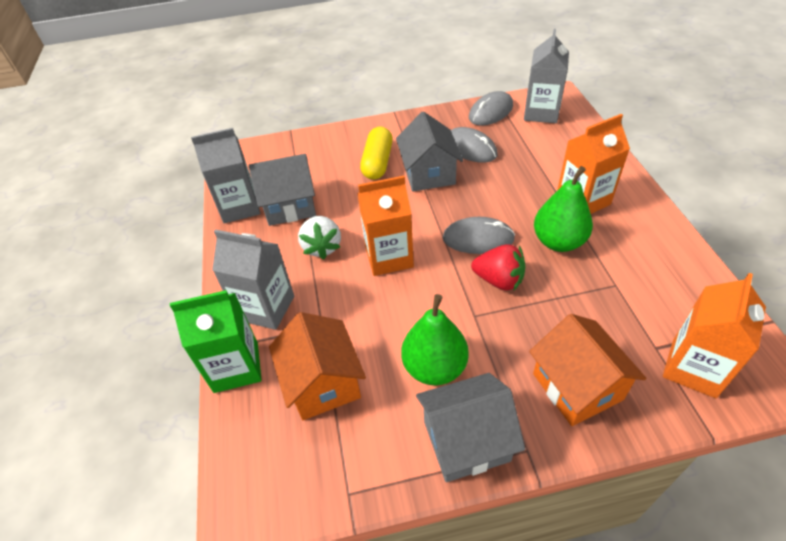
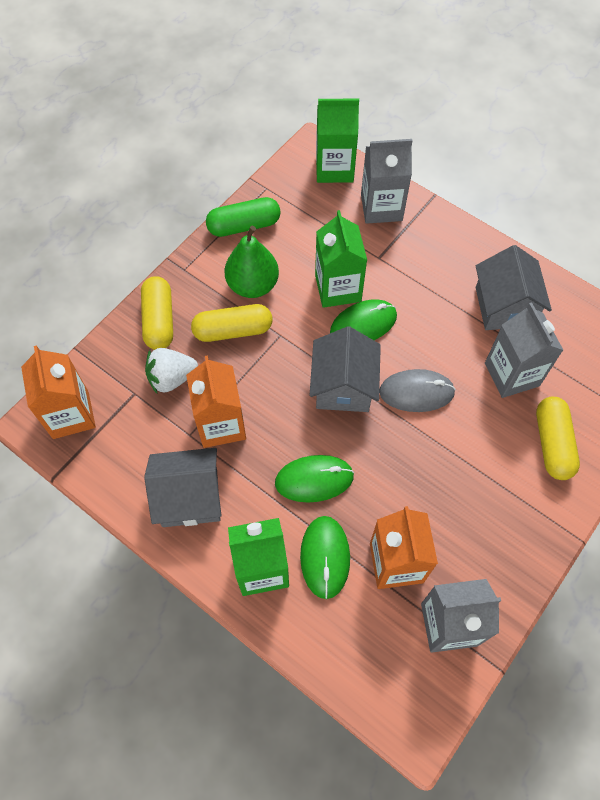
green capsule: none = 0 -> [206,197,281,237] = 1
green carton: [170,290,262,393] = 1 -> [228,518,289,596] [315,210,367,308] [316,99,359,183] = 3
green mouse: none = 0 -> [275,455,354,503] [300,516,350,599] [330,299,397,340] = 3
green pear: [401,294,469,385] [534,166,593,252] = 2 -> [224,226,279,298] = 1
grey mouse: [442,217,515,254] [451,127,498,163] [469,91,513,126] = 3 -> [379,369,456,412] = 1
orange house: [269,312,366,420] [529,314,647,426] = 2 -> none = 0
red strawberry: [471,244,525,290] = 1 -> none = 0
yellow capsule: [360,126,393,180] = 1 -> [141,276,173,350] [191,304,272,342] [536,397,580,480] = 3

